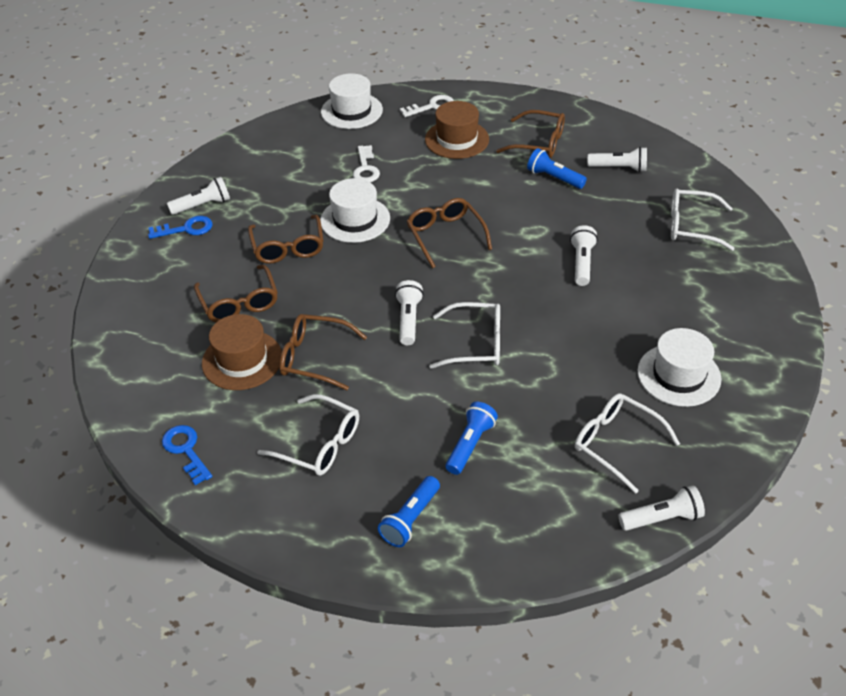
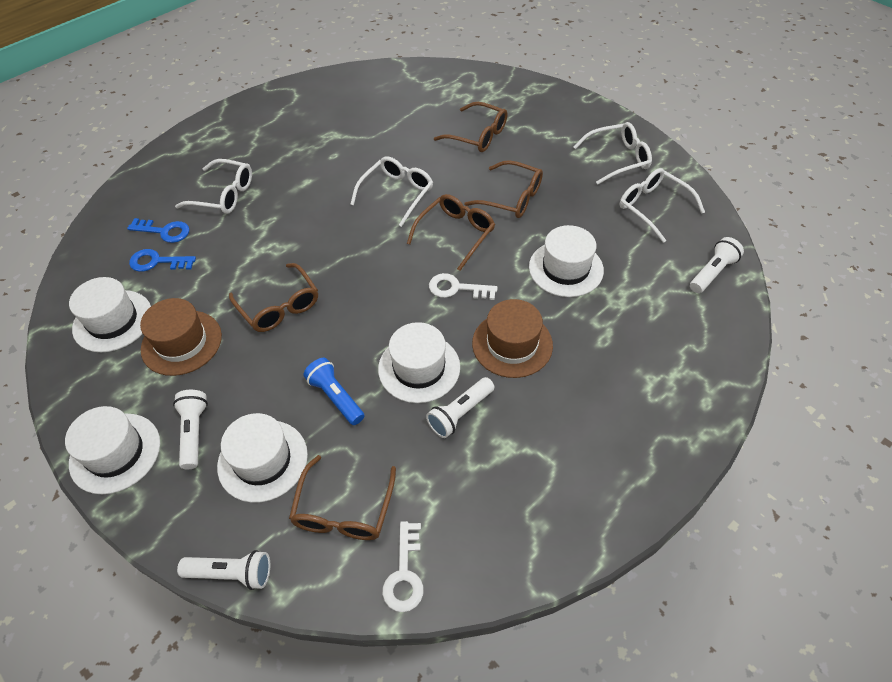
blue flashlight: [378,476,440,547] [446,402,498,475] [527,148,587,189] = 3 -> [303,358,364,425] = 1
white flashlight: [167,177,230,215] [395,280,424,345] [570,226,598,286] [588,147,647,172] [618,485,705,531] = 5 -> [173,390,208,469] [177,550,270,590] [426,377,494,438] [690,237,744,293] = 4
white hat: [320,178,390,243] [321,73,383,129] [638,328,721,407] = 3 -> [65,406,160,494] [69,277,151,352] [217,413,308,503] [378,322,460,403] [529,225,604,297] = 5

